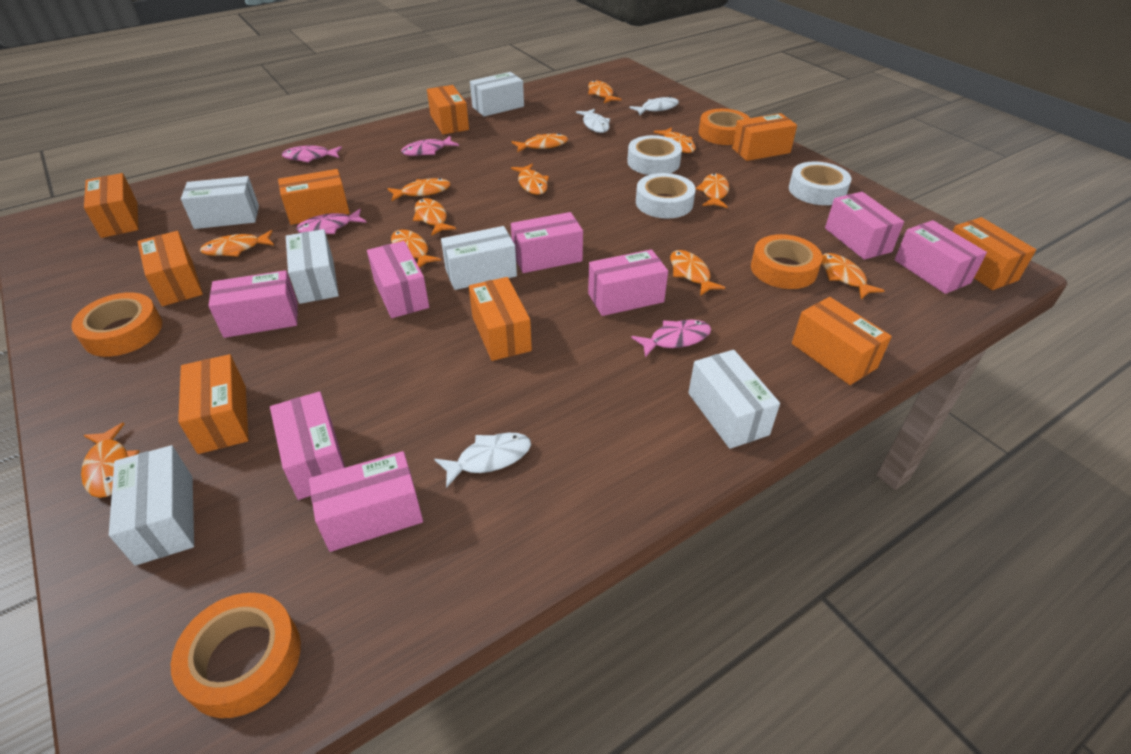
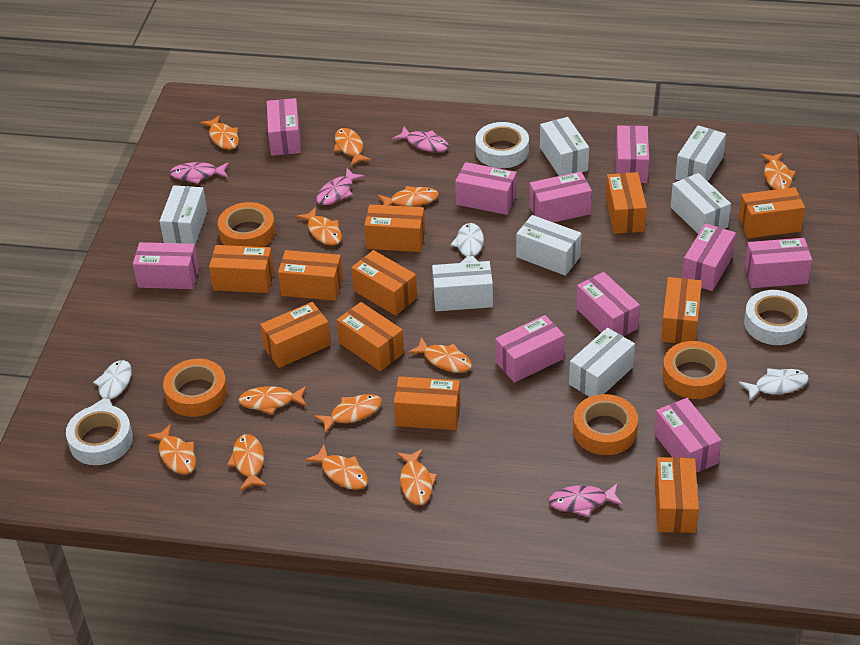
orange box: [84,173,138,238] [137,231,203,306] [178,354,249,454] [278,169,350,225] [427,85,469,134] [469,277,532,361] [732,113,797,161] [792,297,892,385] [952,217,1036,290] = 9 -> [209,245,274,293] [260,302,331,368] [278,250,343,301] [337,302,404,371] [351,250,417,316] [364,204,425,252] [394,376,461,430] [606,172,647,234] [655,457,699,533] [661,277,702,344] [739,187,805,238] = 11
pink box: [208,270,298,338] [270,391,345,500] [309,451,423,552] [367,241,429,318] [511,212,583,273] [588,249,668,316] [825,192,904,260] [895,220,987,294] = 8 -> [133,242,199,289] [267,98,301,156] [455,162,517,215] [495,315,565,383] [529,171,592,223] [576,272,640,336] [616,125,649,183] [654,398,722,473] [682,223,736,291] [745,238,812,288] = 10
white box: [109,445,194,566] [181,176,259,229] [286,229,339,304] [441,226,517,290] [470,72,524,116] [688,350,780,449] = 6 -> [160,185,207,244] [432,261,493,311] [516,215,582,276] [540,117,589,176] [569,328,635,397] [671,173,731,234] [675,126,726,181] = 7

